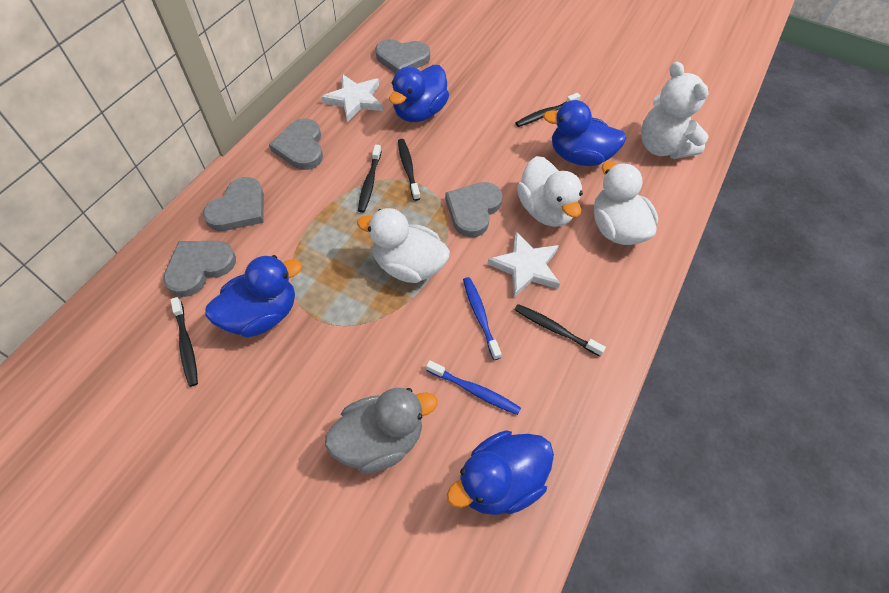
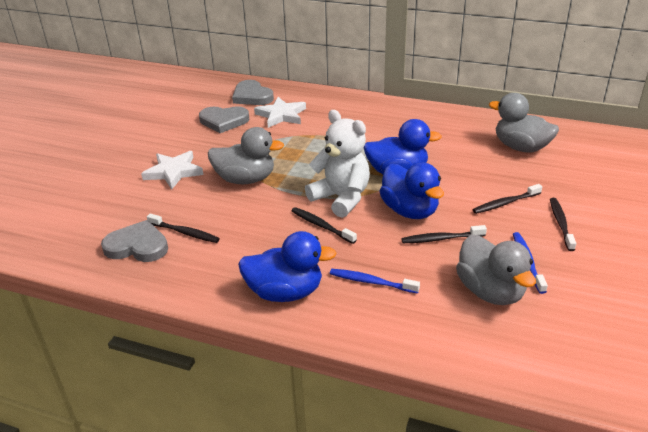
blue duck: [205,255,302,338] [389,65,449,122] [447,430,554,515] [543,100,626,166] = 4 -> [238,231,337,302] [364,119,442,174] [379,163,444,219] = 3
grey duck: [325,388,438,474] = 1 -> [208,127,284,184] [456,235,536,305] [489,93,559,153] = 3
grey heart: [163,241,236,297] [203,177,264,231] [269,119,323,170] [375,39,430,74] [445,182,503,237] = 5 -> [101,220,168,262] [199,106,249,133] [232,80,274,105] = 3
white duck: [357,208,450,283] [517,156,583,227] [594,162,658,245] = 3 -> none = 0

